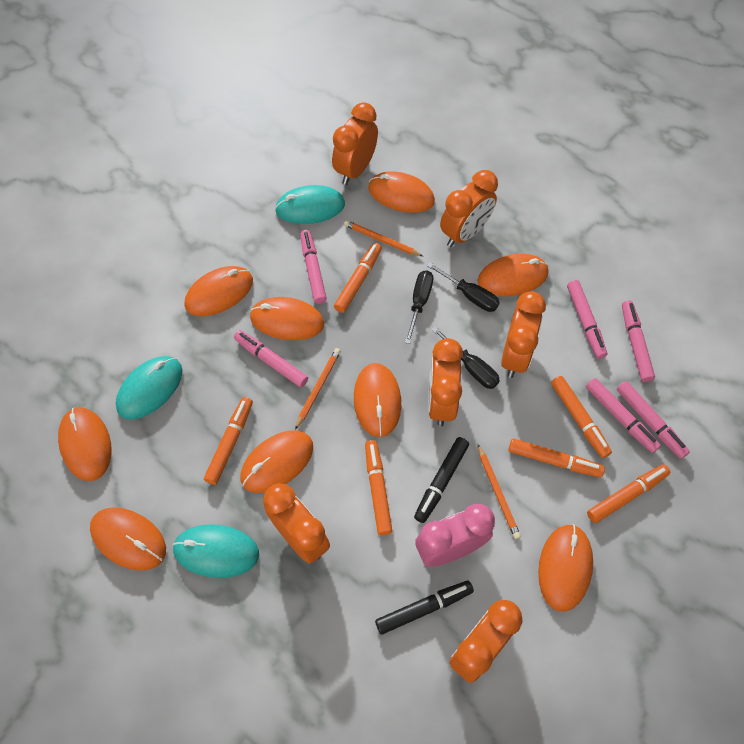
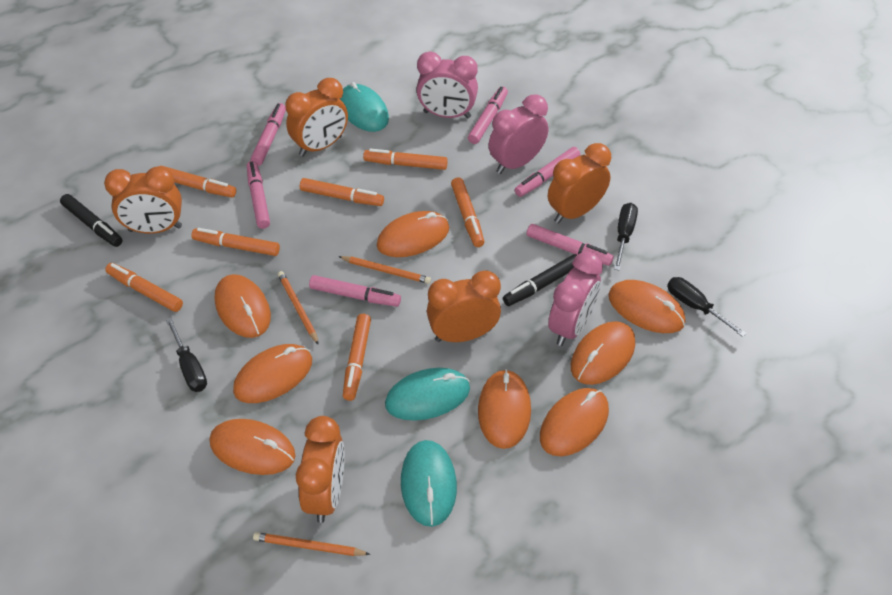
orange clock: [263,484,330,564] [332,102,378,185] [428,338,463,426] [440,170,498,247] [449,600,523,683] [501,291,546,378] = 6 -> [104,166,182,234] [285,78,348,156] [296,416,345,523] [427,271,501,342] [548,143,611,223] = 5
orange marker: [204,397,253,485] [334,243,382,313] [365,440,392,535] [508,438,605,477] [551,376,612,458] [587,464,670,523] = 6 -> [105,263,183,312] [162,166,236,198] [191,228,280,256] [300,178,384,206] [343,314,371,401] [363,148,448,170] [451,177,484,247] = 7
orange mouse: [58,407,112,481] [90,507,166,571] [184,266,253,316] [241,430,313,493] [250,297,324,340] [354,363,401,437] [368,171,435,213] [478,254,549,297] [538,524,593,612] = 9 -> [210,419,296,475] [215,274,271,338] [233,344,312,403] [377,211,449,257] [478,369,531,449] [540,388,609,456] [571,321,635,385] [608,280,685,333] = 8
pink clock: [415,504,495,567] = 1 -> [416,51,478,118] [489,94,548,174] [548,252,603,346] = 3

